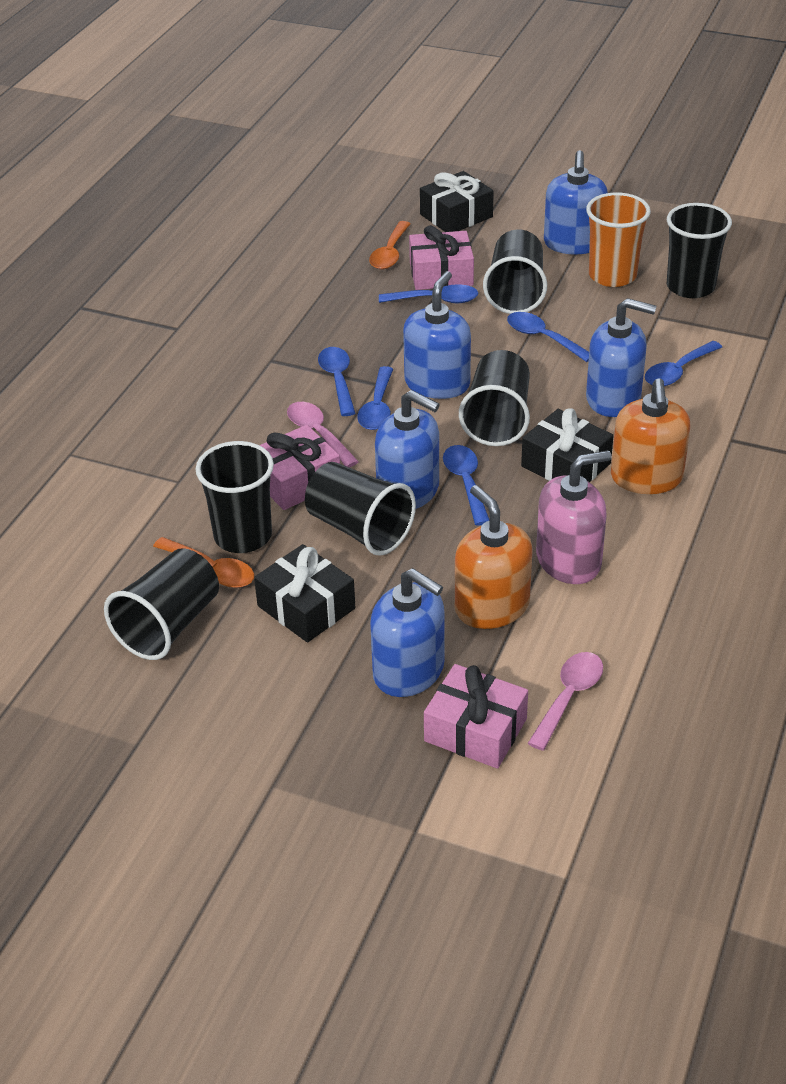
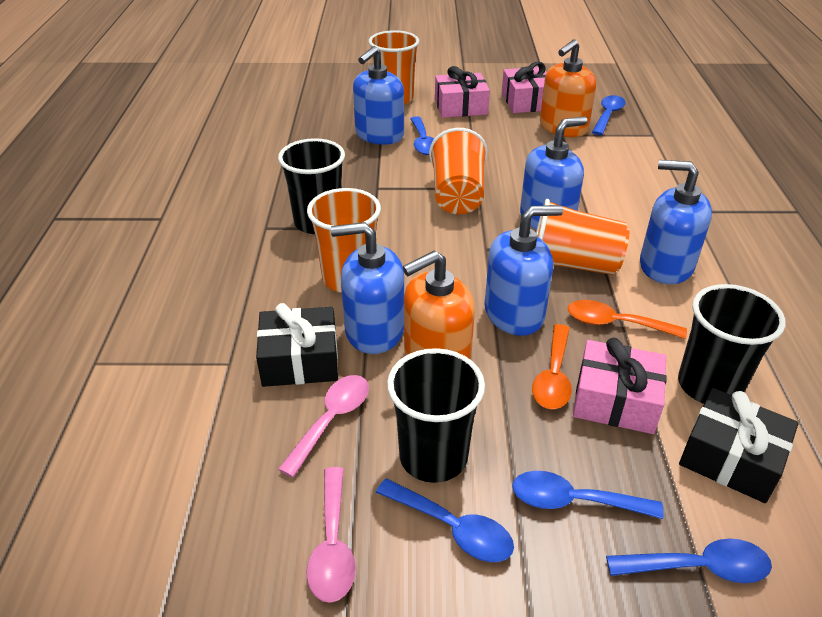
black cup: [104,548,219,660] [195,441,274,553] [305,462,416,556] [459,350,530,446] [483,229,547,314] [667,203,732,298] = 6 -> [278,138,345,234] [387,348,485,483] [678,284,785,404] = 3
black gift: [254,544,355,643] [420,171,494,232] [521,408,614,482] = 3 -> [256,303,338,387] [679,388,799,503] = 2
blue spoon: [318,347,356,416] [357,366,393,430] [379,284,478,304] [443,445,490,525] [507,312,589,362] [645,341,722,386] = 6 -> [376,479,514,562] [410,116,435,155] [512,471,664,519] [592,95,626,135] [606,538,772,583] = 5
orange cup: [586,192,651,287] = 1 -> [307,188,381,292] [369,30,419,105] [429,128,488,214] [536,199,629,275] = 4
pink soap dispenser: [536,450,611,584] = 1 -> none = 0

